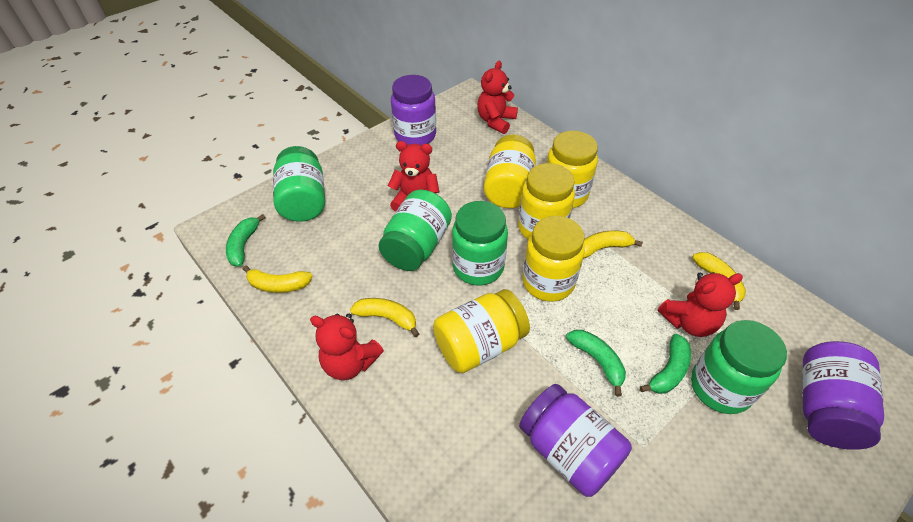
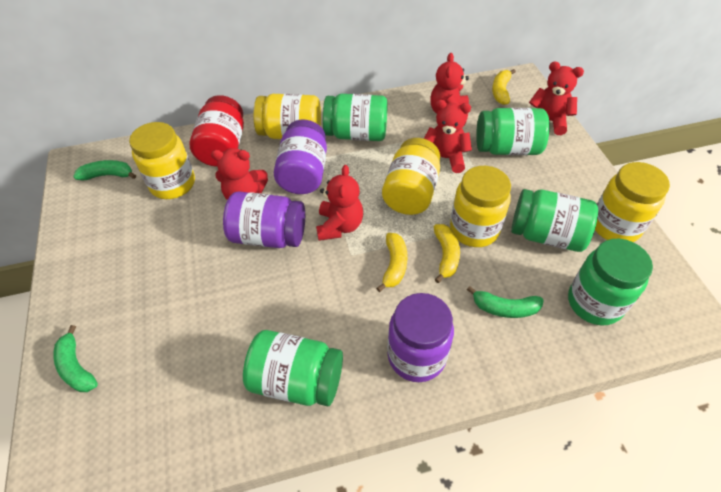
green jar: [273,146,325,222] [379,190,452,271] [452,201,508,285] [691,320,787,414] = 4 -> [243,330,343,406] [323,94,388,141] [476,108,550,155] [511,189,598,252] [568,239,653,325] = 5
red jar: none = 0 -> [189,95,244,167] = 1
red teddy bear: [310,313,384,380] [388,141,439,212] [477,61,518,134] [658,272,743,337] = 4 -> [211,148,268,200] [316,165,363,241] [424,100,472,173] [430,53,469,123] [529,61,584,135] = 5
yellow banana: [243,265,313,293] [350,298,419,337] [583,231,643,258] [692,252,746,310] = 4 -> [376,233,408,292] [434,224,460,283] [492,69,516,105] = 3

